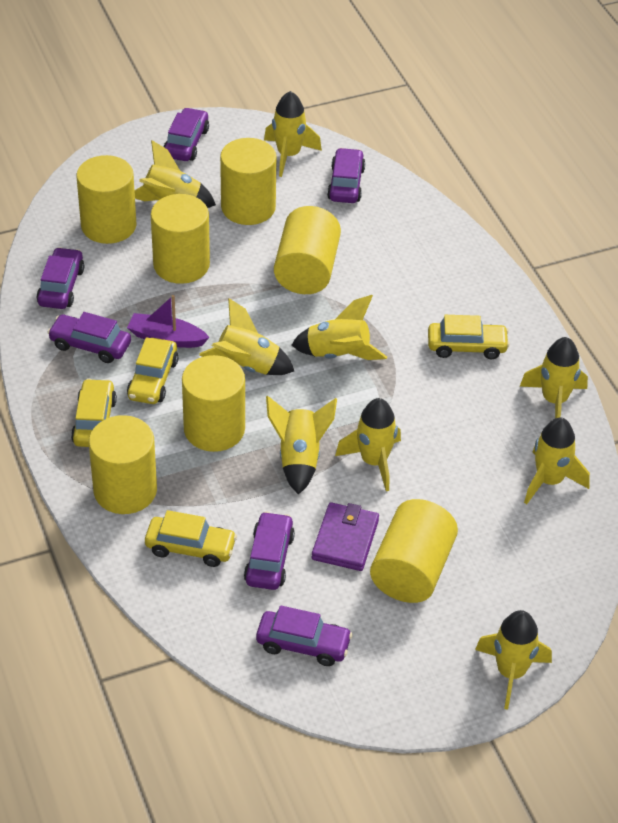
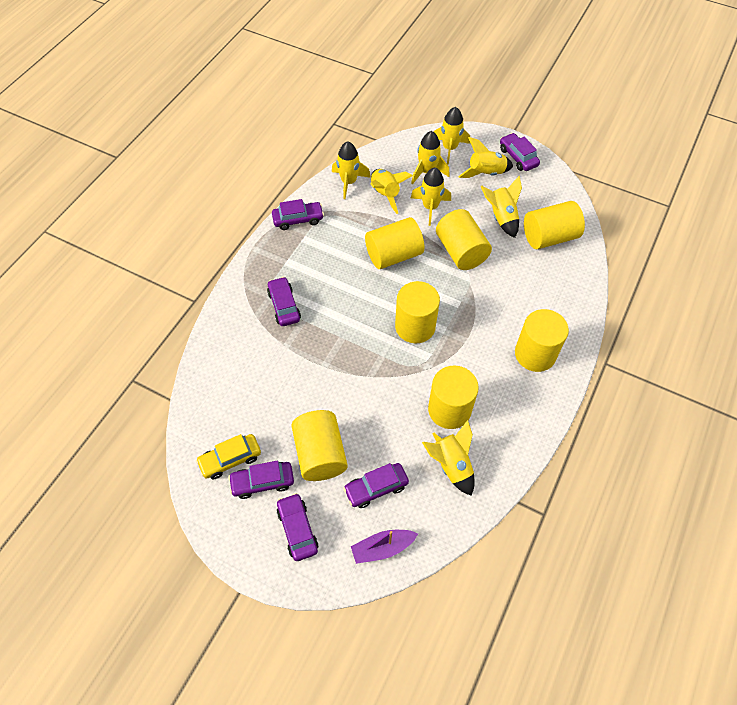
purple wallet: [312,502,379,571] = 1 -> none = 0
yellow car: [71,378,117,447] [127,337,179,404] [145,510,237,567] [428,315,510,359] = 4 -> [196,434,261,479] = 1
yellow rocket: [134,140,216,208] [199,298,294,375] [264,91,322,177] [266,396,337,495] [292,295,387,360] [335,398,401,491] [475,610,552,710] [520,337,588,418] [524,417,590,504] = 9 -> [332,141,371,199] [371,169,413,214] [411,131,450,184] [411,168,451,226] [422,420,475,496] [434,107,470,165] [458,137,513,178] [481,176,522,238] = 8

